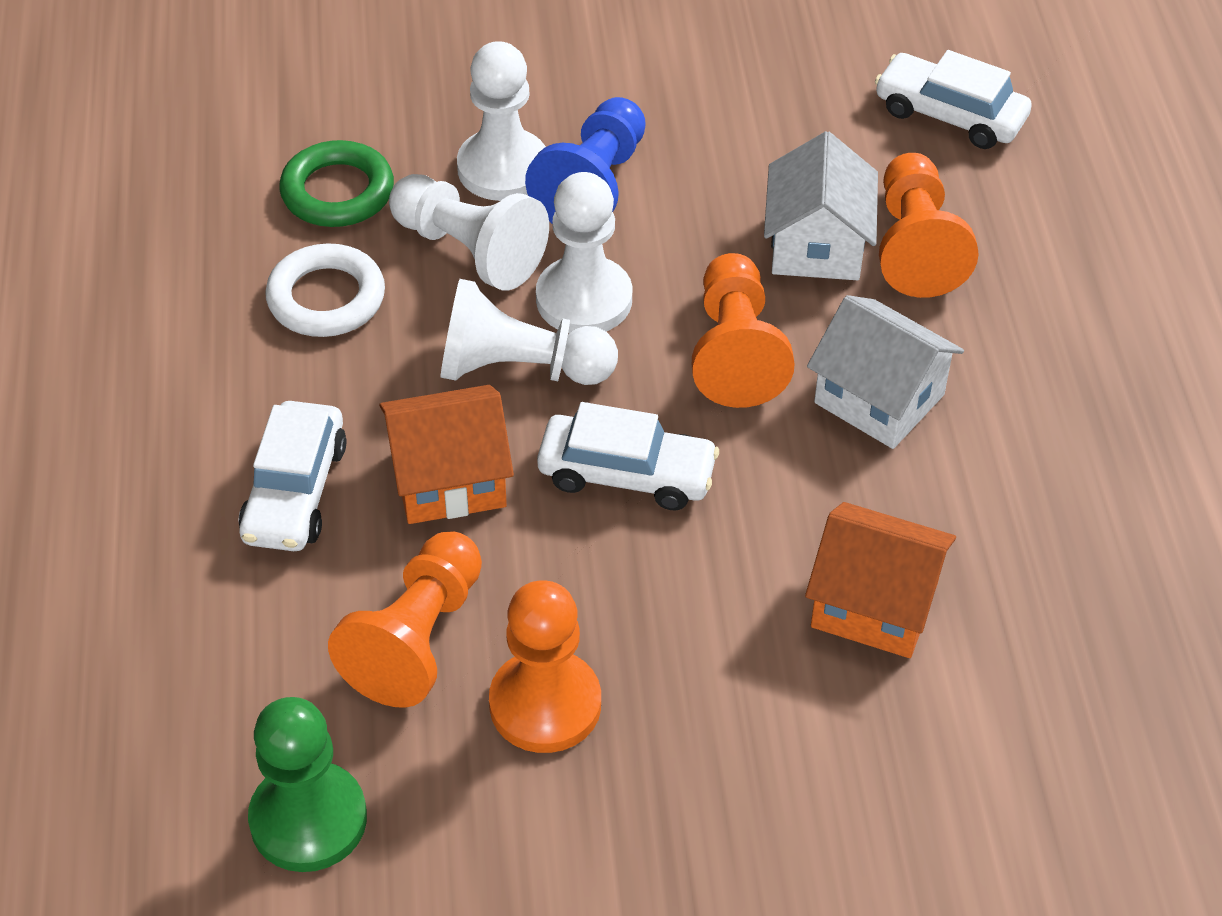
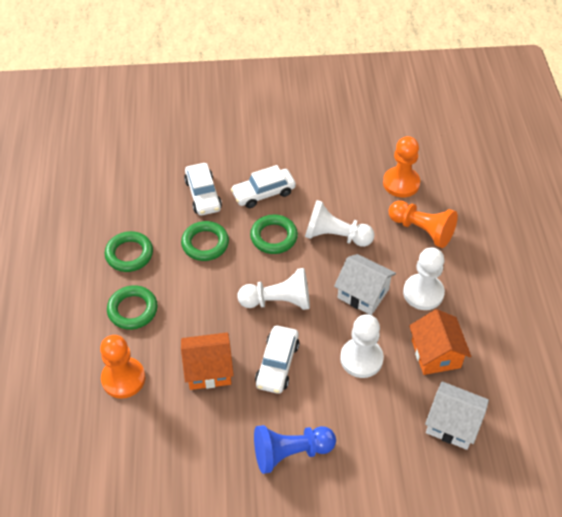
green pawn: [248,697,367,872] = 1 -> none = 0
green ring: [279,140,394,227] = 1 -> [105,231,153,272] [107,285,158,330] [181,221,229,261] [250,214,298,254] = 4
orange pawn: [328,532,482,708] [489,580,601,753] [692,253,795,408] [879,153,979,298] = 4 -> [100,335,145,399] [383,136,420,198] [389,200,458,248] = 3
white ring: [265,244,385,337] = 1 -> none = 0

